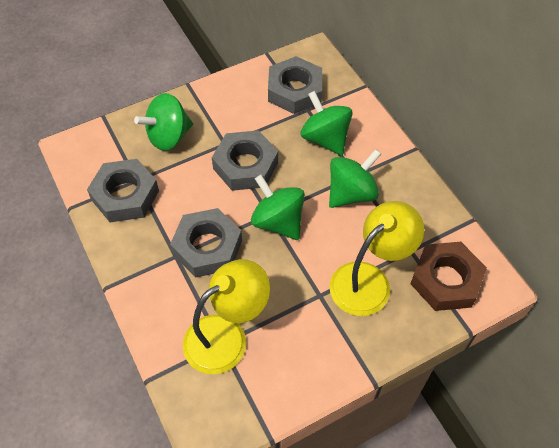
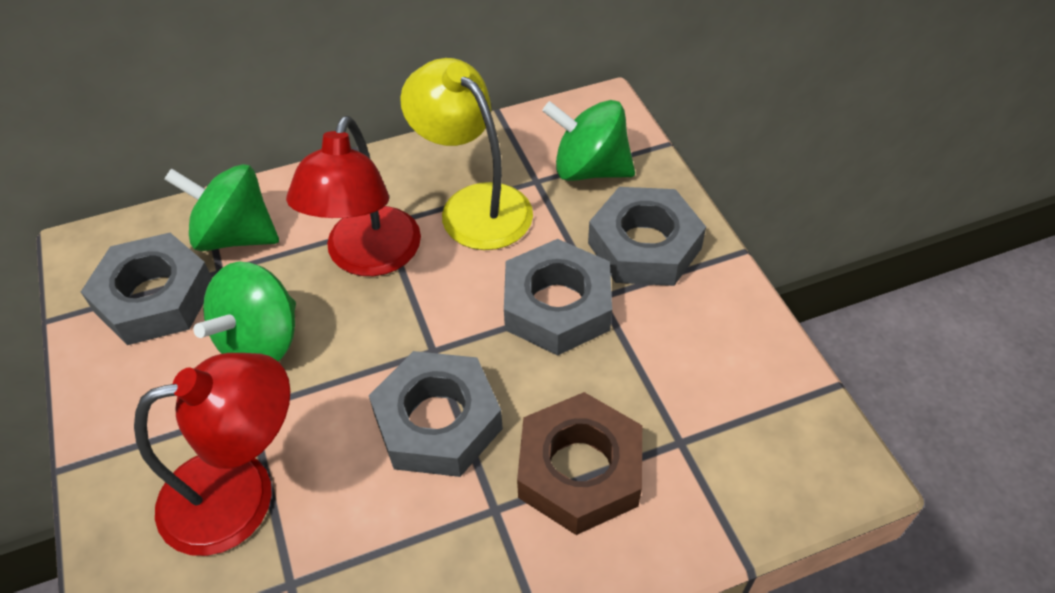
green spinning top: [134,93,193,151] [251,175,305,240] [301,91,353,156] [329,149,381,208] = 4 -> [164,164,279,251] [193,262,296,361] [542,100,635,181] = 3
red lamp: none = 0 -> [134,353,290,556] [286,116,421,276] = 2
yellow lamp: [183,259,270,374] [329,201,424,316] = 2 -> [400,58,533,250] = 1

